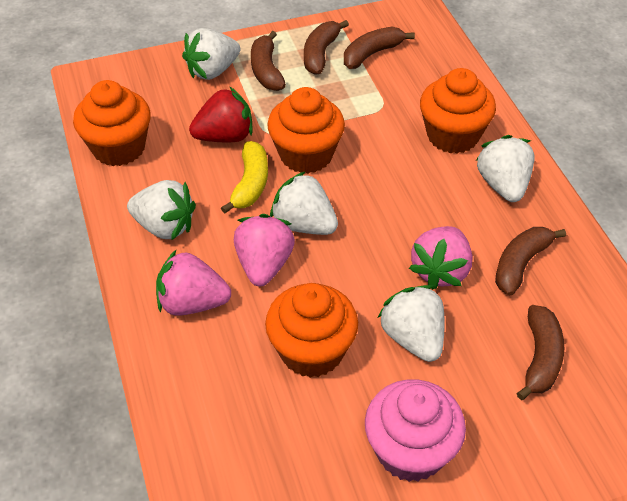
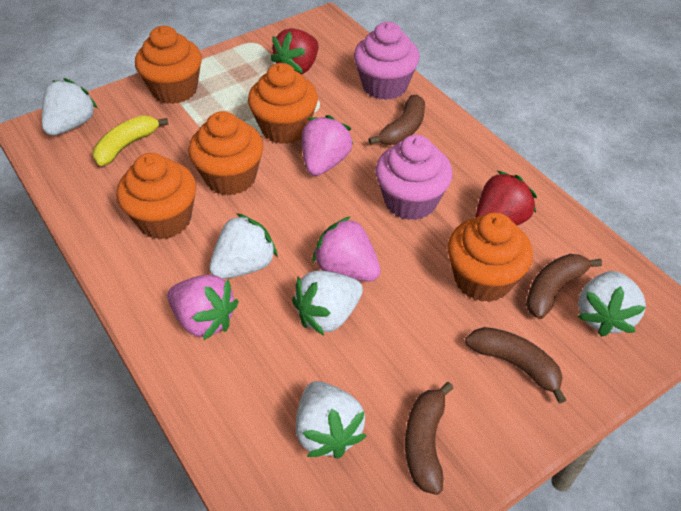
brown banana: [251,31,286,91] [304,20,349,75] [344,27,415,69] [495,227,566,295] [517,305,565,400] = 5 -> [369,95,425,145] [405,382,453,495] [465,327,566,404] [526,254,602,319] = 4
orange cupcake: [73,80,151,166] [265,283,358,378] [267,87,345,173] [420,68,496,154] = 4 -> [116,153,196,239] [135,26,202,104] [188,111,264,195] [248,63,318,144] [448,212,533,302] = 5
pink cupcake: [365,379,466,482] = 1 -> [354,22,420,100] [375,135,453,220] = 2
red strawberry: [189,87,253,142] = 1 -> [270,28,318,75] [475,171,537,225] = 2

